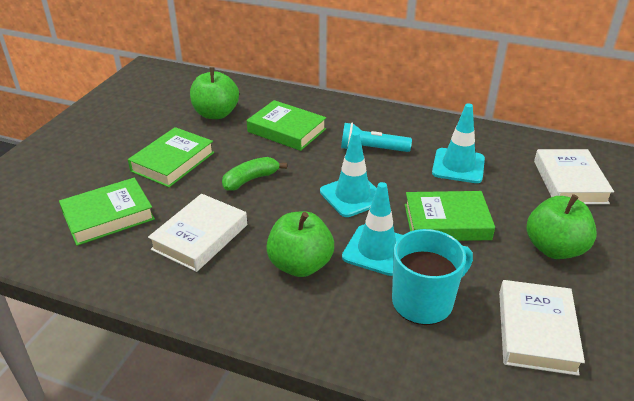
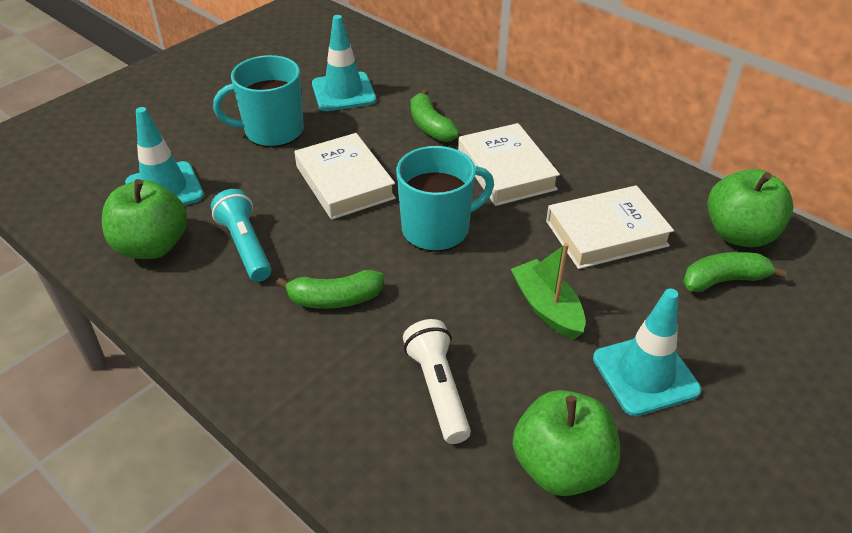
green banana: [222,157,287,191] = 1 -> [276,270,384,309] [411,89,459,142] [683,252,787,292] = 3
green boat: none = 0 -> [511,243,586,339] = 1
green book: [59,178,155,246] [128,127,214,187] [247,100,326,151] [405,191,495,241] = 4 -> none = 0
turquoise mug: [392,229,473,325] = 1 -> [213,55,304,147] [396,146,494,252] = 2
white flashlight: none = 0 -> [403,319,471,444] = 1

